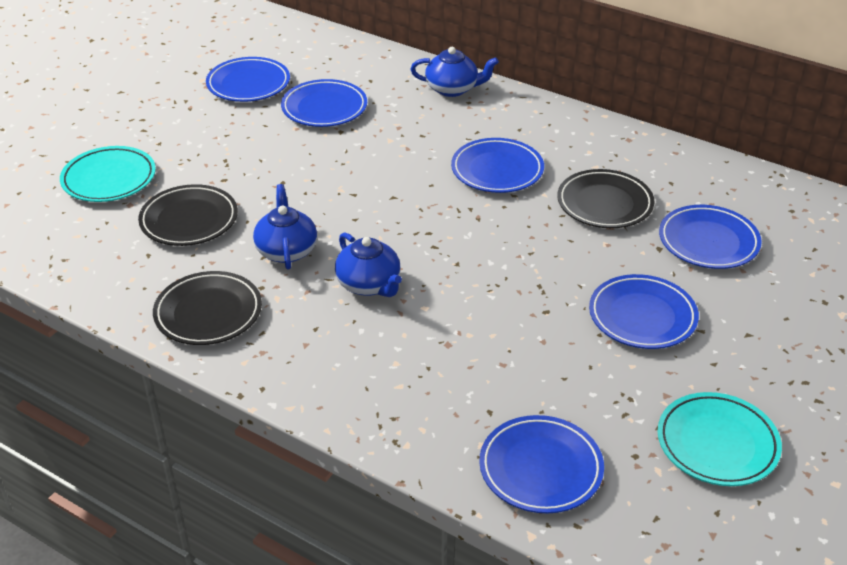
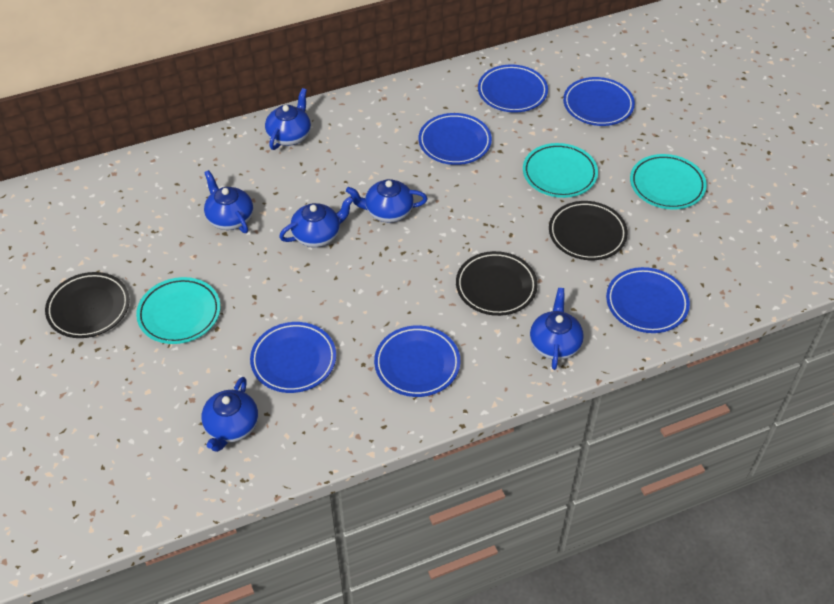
blue teapot: [253,184,317,270] [335,232,402,297] [410,47,499,97] = 3 -> [201,377,258,452] [204,170,253,233] [265,88,311,150] [279,196,354,247] [346,179,427,223] [530,288,584,370] = 6
turquoise plate: [60,146,156,202] [657,392,782,486] = 2 -> [136,277,220,344] [523,143,598,198] [630,154,707,210] = 3

